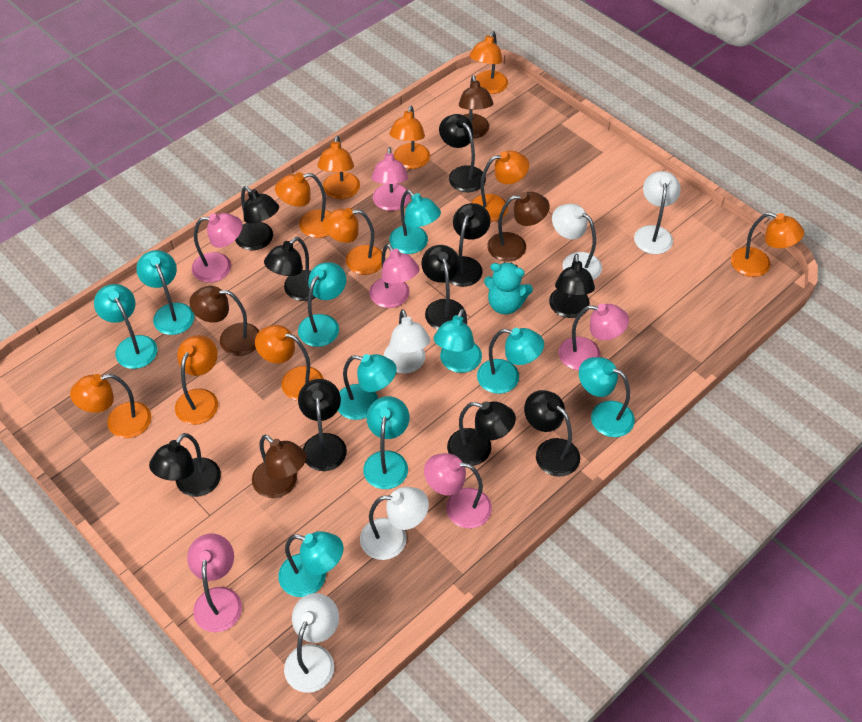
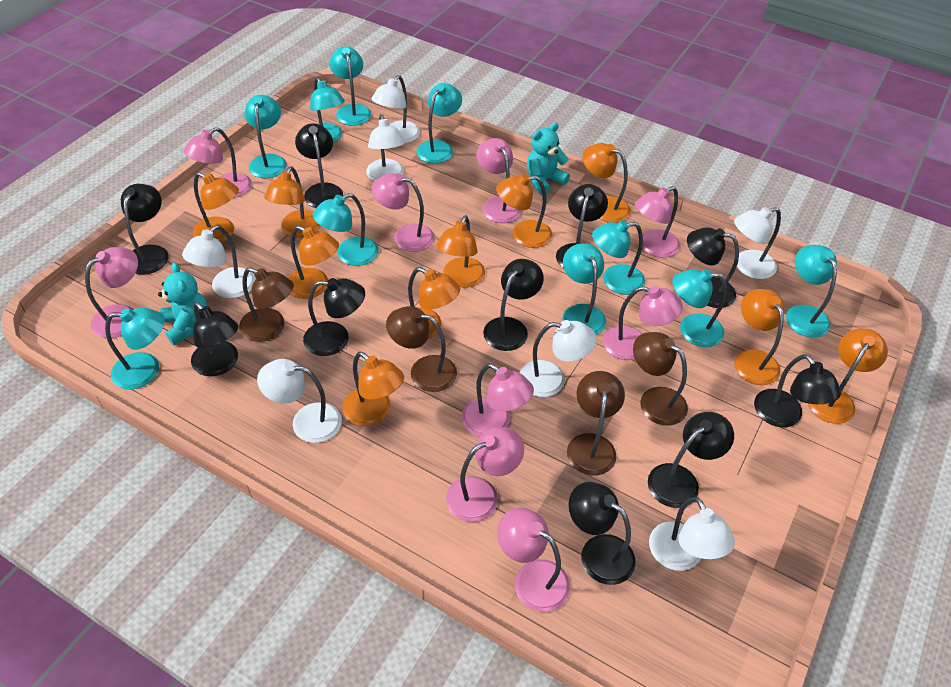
pink lamp: [187,533,242,632] [192,213,243,283] [369,244,420,308] [372,147,410,211] [424,453,492,528] [559,304,629,370] = 6 -> [85,247,138,338] [183,127,252,198] [372,173,434,252] [446,427,524,522] [462,363,534,437] [476,138,521,223] [497,508,570,612] [603,286,683,360] [635,186,680,258] = 9
turquoise teddy bear: [484,262,533,314] = 1 -> [158,262,208,345] [527,123,570,195] = 2
white lamp: [284,593,339,693] [360,487,429,560] [384,309,430,374] [552,204,602,280] [634,171,681,254] = 5 -> [182,225,256,298] [257,359,342,443] [366,114,405,181] [371,75,420,143] [520,320,597,397] [649,497,735,571] [734,207,781,279] = 7

